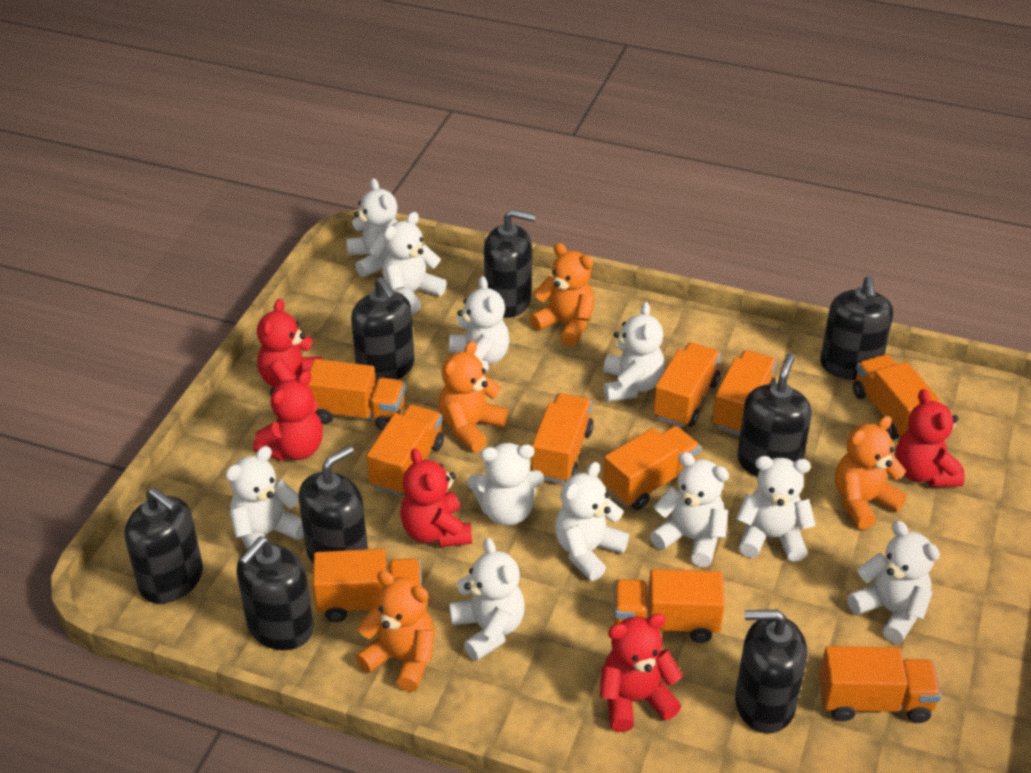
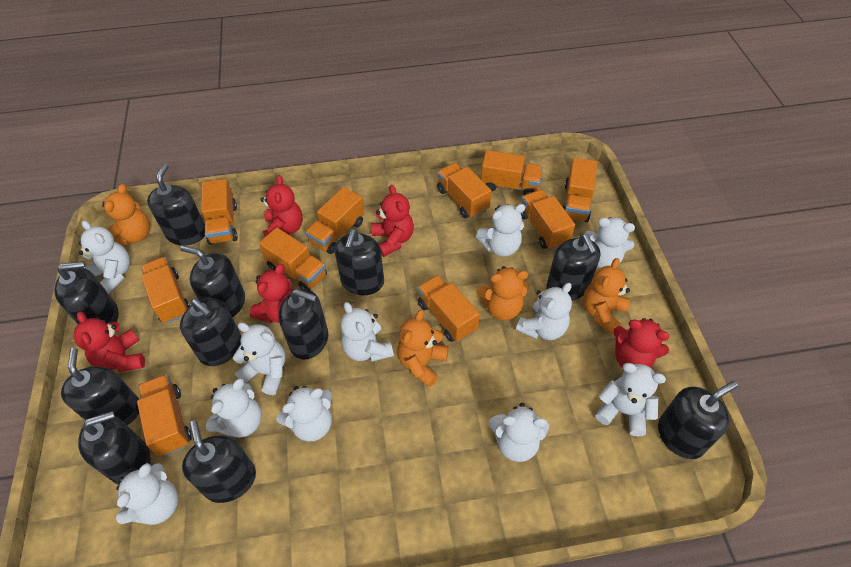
black soap dispenser: [124,488,203,604] [236,537,314,650] [298,446,368,564] [351,277,415,382] [484,209,536,318] [735,610,807,733] [737,353,812,477] [820,275,893,380] = 8 -> [55,261,119,324] [61,348,139,425] [78,411,150,485] [147,164,205,246] [180,245,245,317] [180,298,241,366] [182,420,256,503] [278,289,328,360] [334,229,384,295] [547,234,600,301] [658,381,738,459] = 11

